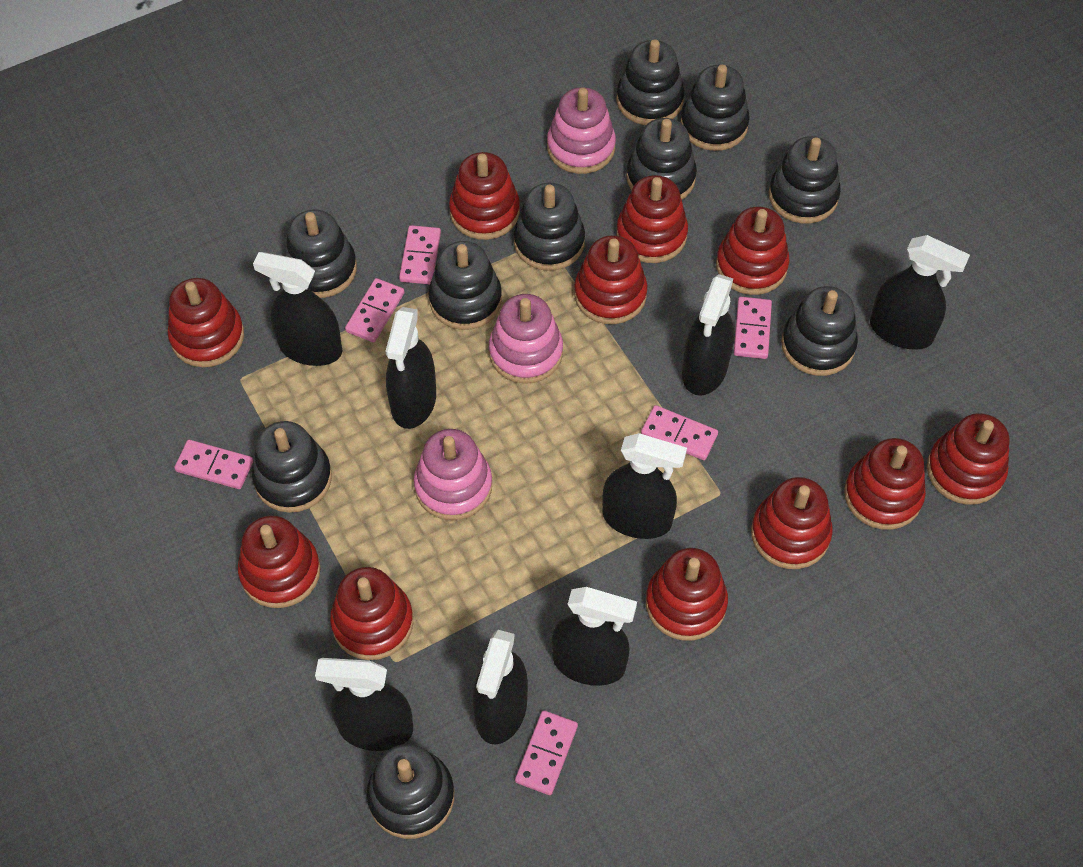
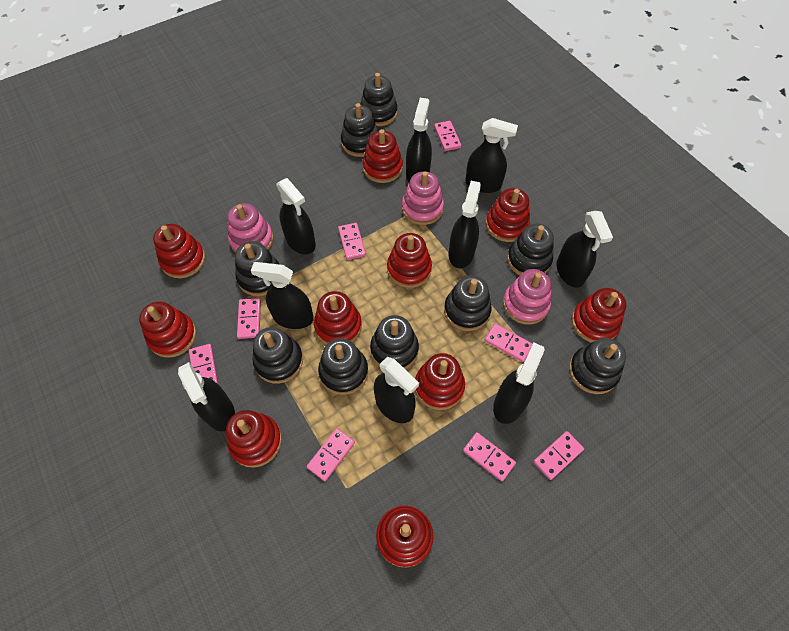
black spray bottle: [253,252,342,366] [315,658,413,751] [385,307,436,429] [473,630,528,744] [552,587,637,686] [602,433,687,539] [682,274,734,396] [870,235,970,350] = 8 -> [178,362,235,431] [251,262,314,329] [276,178,316,254] [374,357,419,423] [406,98,432,182] [449,181,481,268] [466,118,518,193] [493,343,545,424] [557,211,613,288] = 9
black stacking toy: [252,421,332,513] [284,210,357,298] [367,744,454,839] [429,241,502,330] [514,183,585,271] [617,39,684,125] [626,118,697,199] [680,65,750,151] [769,136,841,223] [781,286,858,376] = 10 -> [235,241,279,296] [253,327,303,384] [318,338,368,395] [341,103,378,157] [360,73,398,126] [370,315,419,369] [444,275,492,331] [507,223,554,275] [569,338,626,394] = 9
pink domino: [174,440,253,489] [345,278,405,342] [399,225,441,284] [515,710,578,795] [641,405,718,460] [734,297,772,359] = 6 -> [189,344,218,384] [237,298,261,339] [307,428,355,481] [338,223,366,260] [434,121,461,151] [463,432,516,481] [485,323,533,362] [533,431,584,480] = 8
red stacking toy: [168,278,244,367] [238,515,321,608] [330,567,413,660] [449,152,520,240] [574,235,647,324] [617,175,688,263] [646,548,728,641] [716,206,789,295] [751,477,833,569] [844,438,926,530] [927,413,1010,505] = 11 -> [139,302,196,358] [153,224,205,278] [226,410,282,468] [314,291,362,345] [363,129,403,183] [376,506,433,567] [387,233,432,288] [415,353,465,410] [486,188,530,242] [572,288,626,343] = 10

